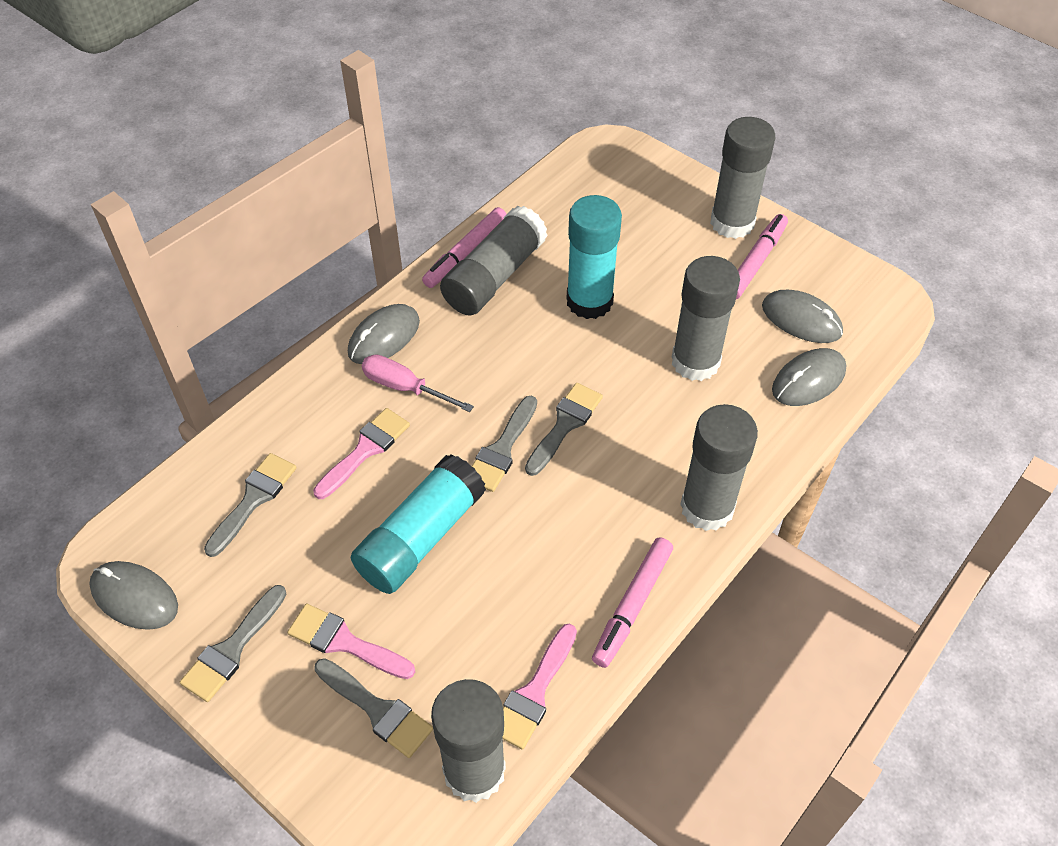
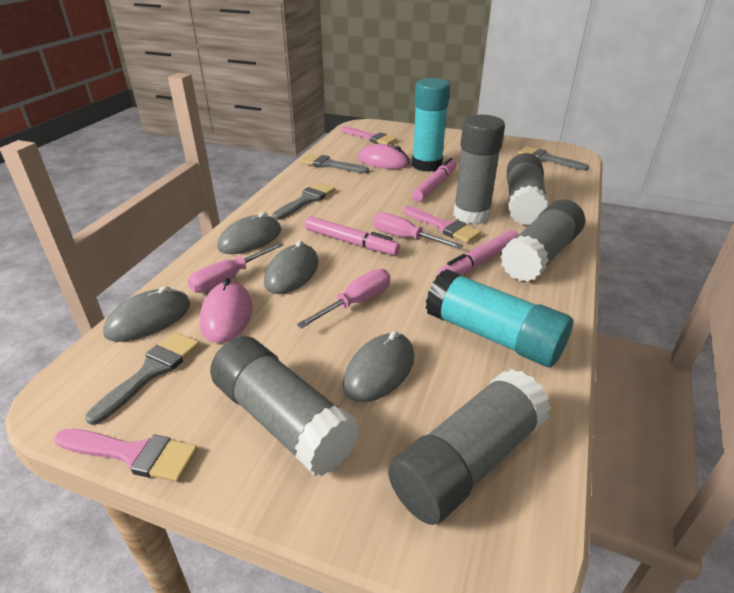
grey brush: [180,585,287,702] [204,453,297,557] [314,658,433,758] [472,396,537,492] [525,383,603,476] = 5 -> [85,332,200,425] [272,183,335,220] [300,154,369,173] [518,147,589,171] = 4
pink mouse: none = 0 -> [200,278,253,343] [358,144,410,169] = 2
pink screwdriver: [362,354,474,412] = 1 -> [188,242,284,293] [297,269,390,329] [373,212,463,249] = 3

